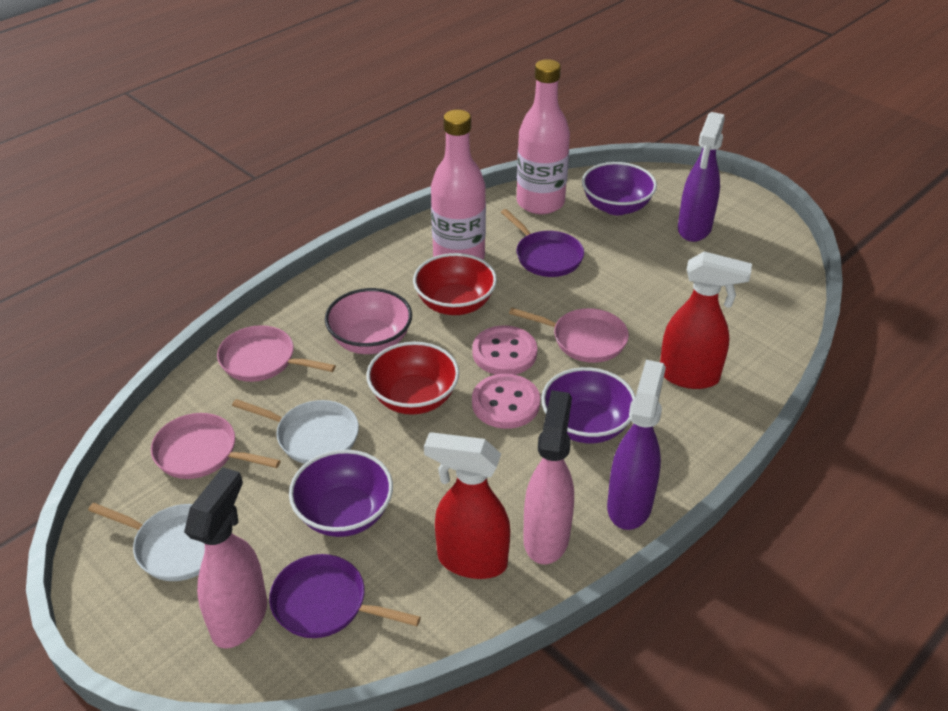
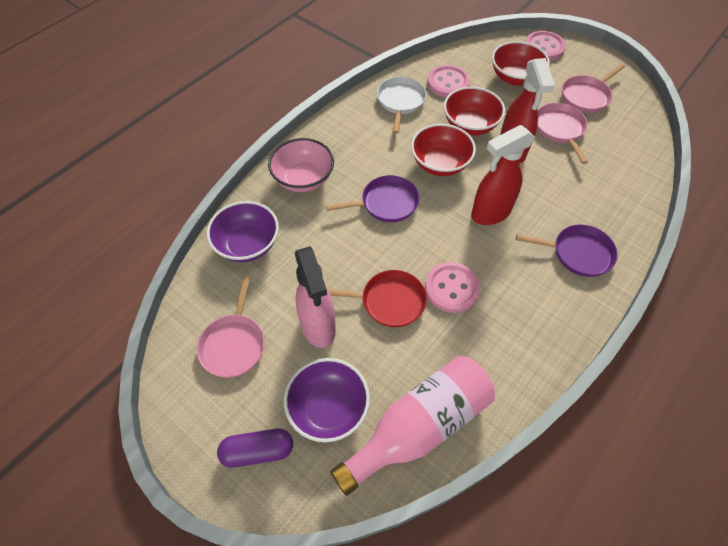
pink bottle: [431,110,486,260] [517,59,570,214] = 2 -> [330,356,495,496] = 1
pink button: [472,325,537,375] [472,374,540,429] = 2 -> [425,262,480,313] [427,65,470,97] [525,31,566,60] = 3
pink spray bottle: [184,467,267,649] [523,390,574,564] = 2 -> [295,246,336,348] = 1
purple bowl: [289,450,393,537] [541,367,636,443] [582,162,657,215] = 3 -> [207,201,279,262] [284,358,370,442] = 2
purple capsule: none = 0 -> [217,429,293,468] = 1
purple spray bottle: [607,360,666,530] [678,112,725,242] = 2 -> none = 0
red bowl: [366,342,459,415] [413,253,497,315] = 2 -> [411,124,476,176] [444,87,505,135] [492,41,550,86] = 3
red pan: none = 0 -> [327,270,427,327] = 1
white pan: [88,503,205,581] [232,399,359,464] = 2 -> [377,77,427,133] = 1

